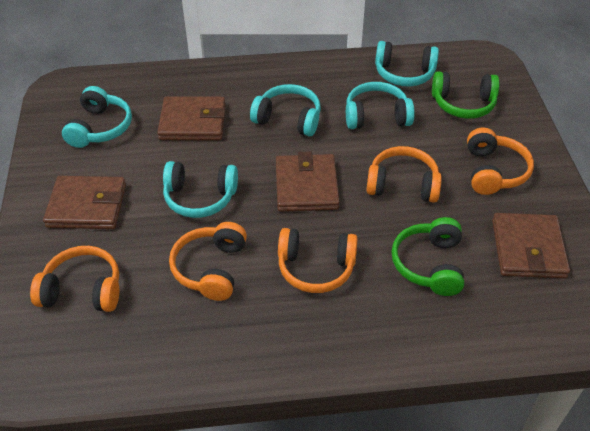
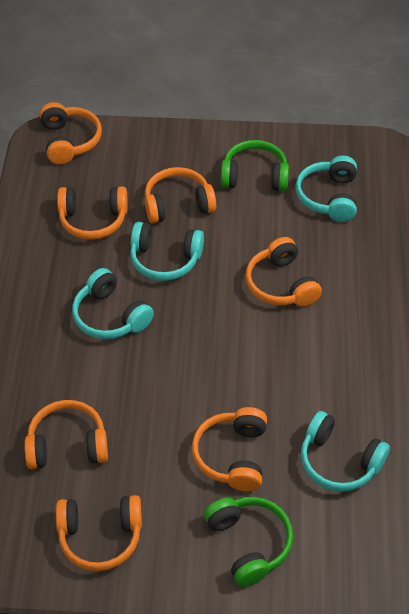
brown wallet: [43,176,126,229] [157,96,226,141] [276,151,340,212] [492,213,570,278] = 4 -> none = 0
orange headphones: [30,246,119,312] [169,222,247,301] [278,228,358,293] [366,146,442,202] [467,128,534,195] = 5 -> [24,400,108,469] [40,102,102,165] [56,495,142,571] [57,187,128,240] [145,167,216,223] [192,407,267,491] [246,237,322,307] = 7
turquoise headphones: [62,86,132,148] [163,161,238,218] [250,84,321,136] [346,82,414,129] [375,41,439,86] = 5 -> [72,268,154,339] [130,222,204,281] [295,156,357,222] [301,411,390,492] = 4

